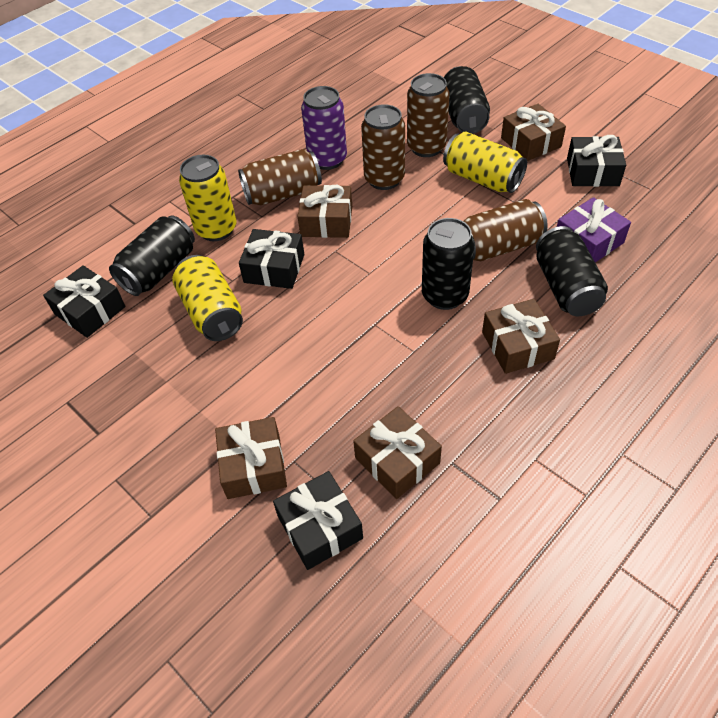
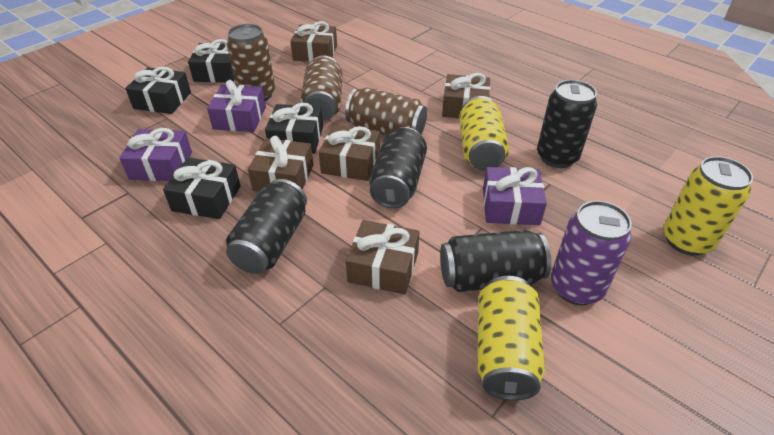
brown can: [238,149,322,205] [361,104,405,190] [407,73,450,157] [463,199,548,261] = 4 -> [227,24,275,101] [300,56,343,120] [345,88,427,135] = 3
purple gift: [557,197,631,262] = 1 -> [119,128,192,181] [207,80,266,132] [483,167,547,225] = 3

